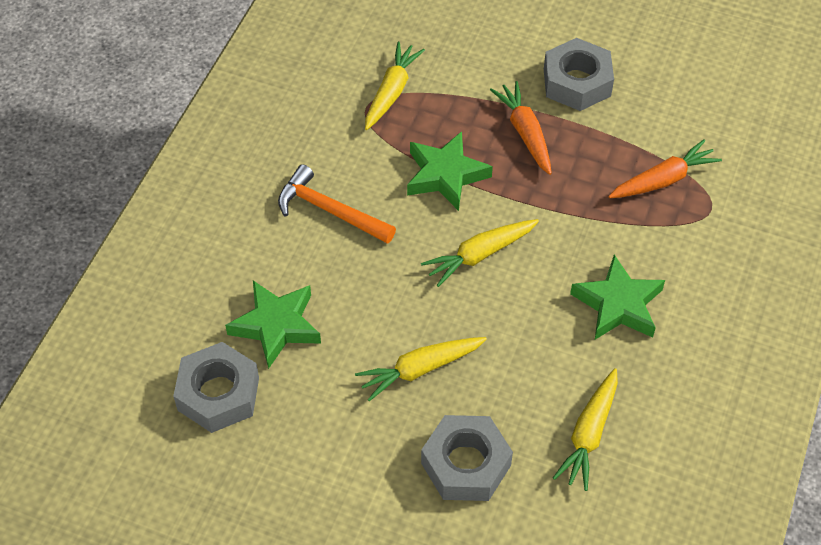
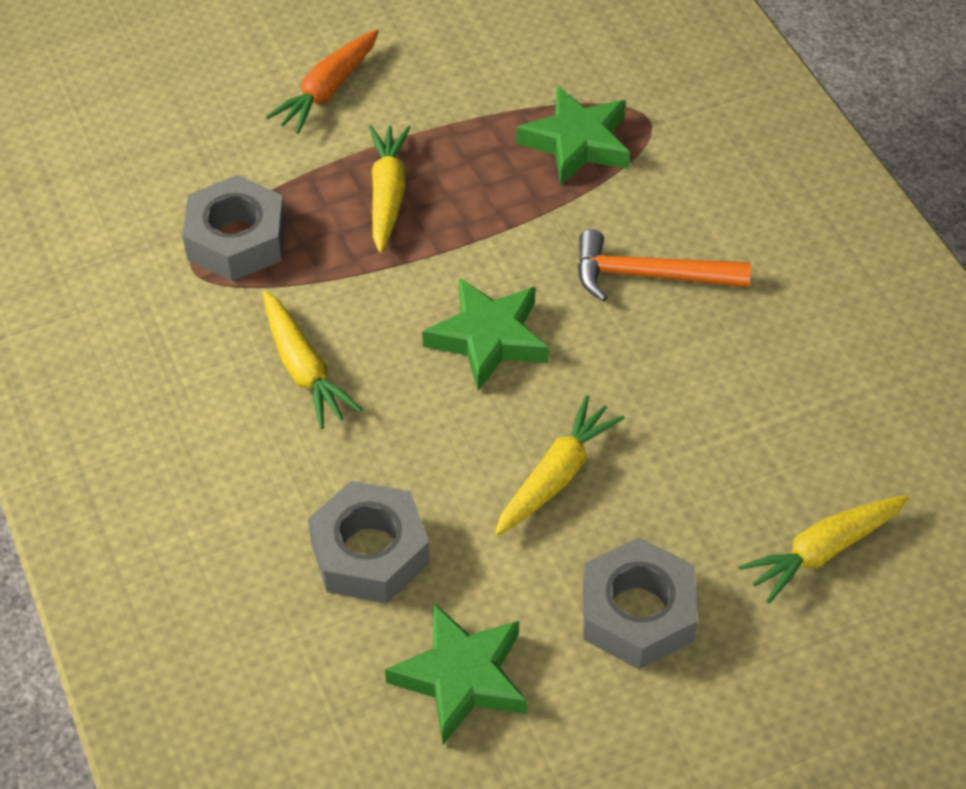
orange carrot: [490,81,552,175] [608,140,722,198] = 2 -> [266,29,379,134] = 1

